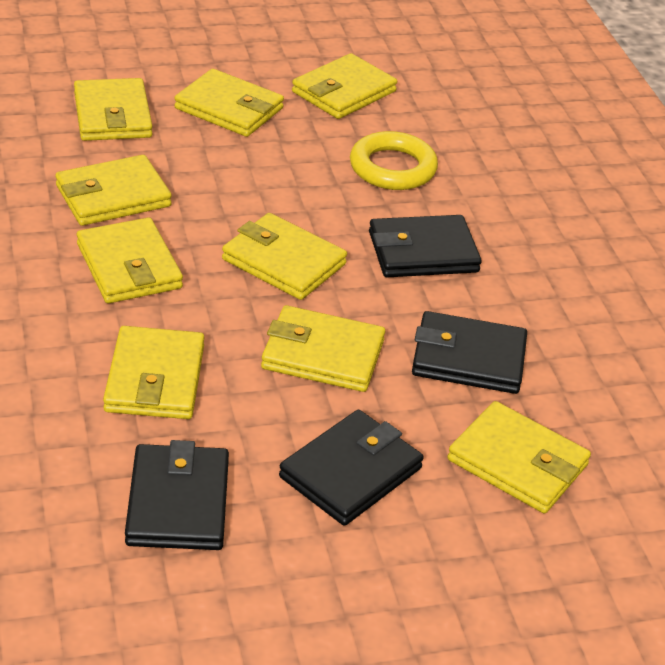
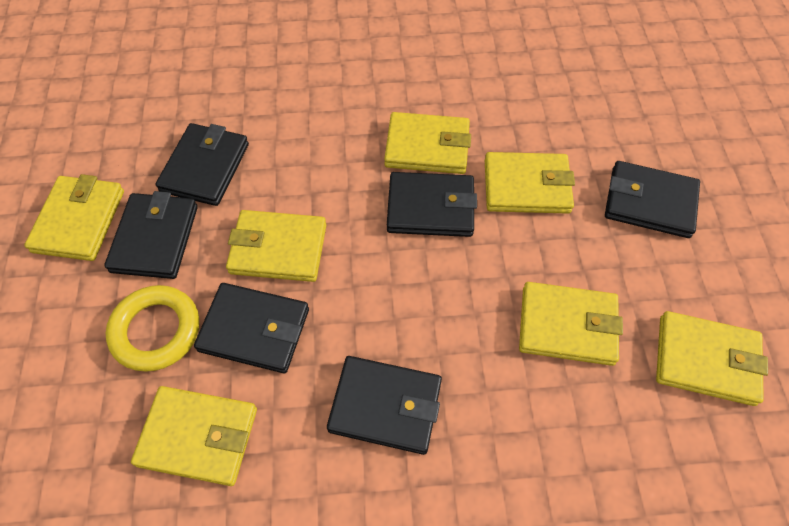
black wallet: [125,440,229,550] [279,410,424,526] [369,215,482,277] [412,311,527,394] = 4 -> [104,191,198,279] [155,123,249,206] [194,283,309,373] [327,356,442,455] [387,172,477,237] [605,161,700,238] = 6
yellow wallet: [56,155,172,226] [74,78,153,141] [77,217,183,303] [103,326,205,419] [174,69,284,137] [222,213,347,300] [261,305,385,392] [292,53,397,119] [447,401,591,513] = 9 -> [24,174,124,261] [131,386,257,486] [226,210,326,282] [384,112,471,174] [485,152,575,214] [519,282,623,366] [656,311,768,406] = 7

